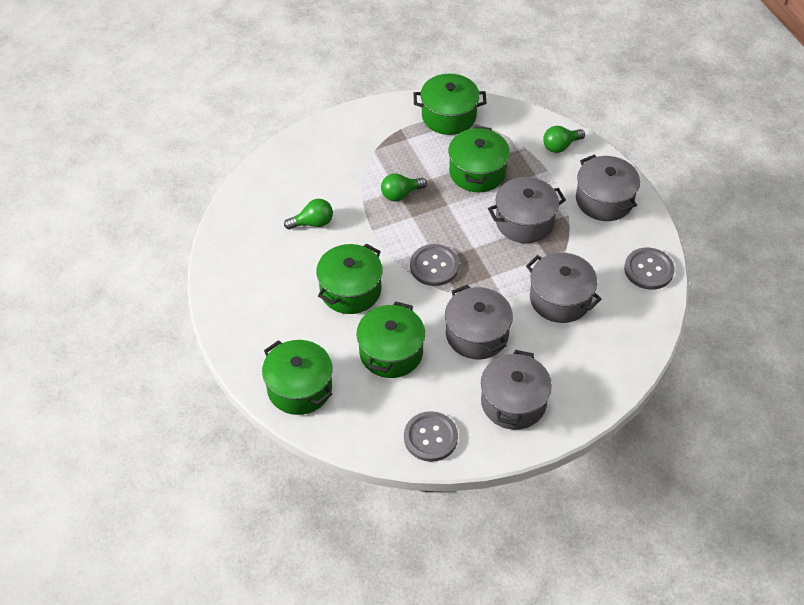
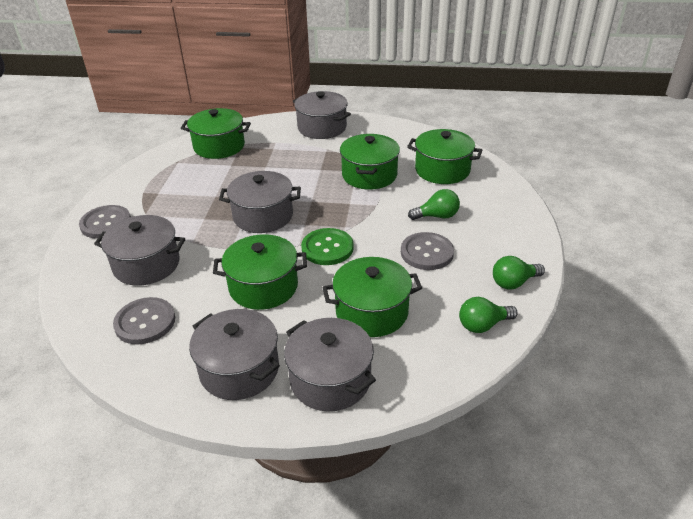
green button: none = 0 -> [301,228,354,265] = 1

